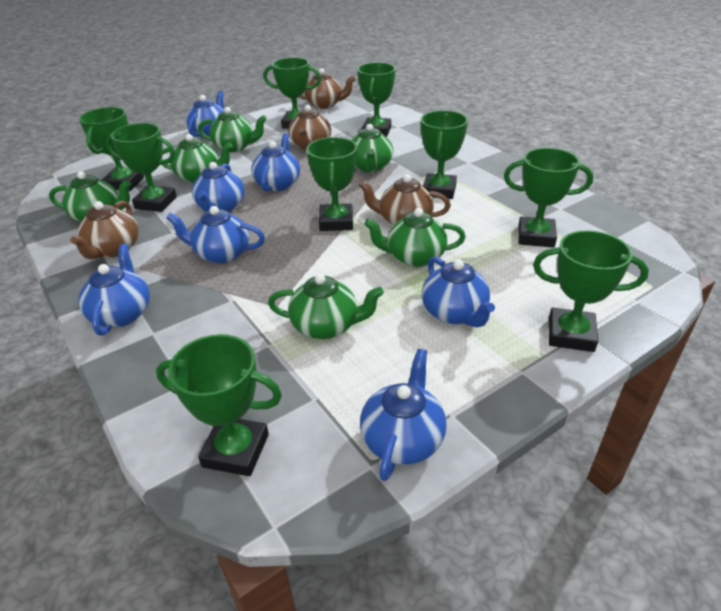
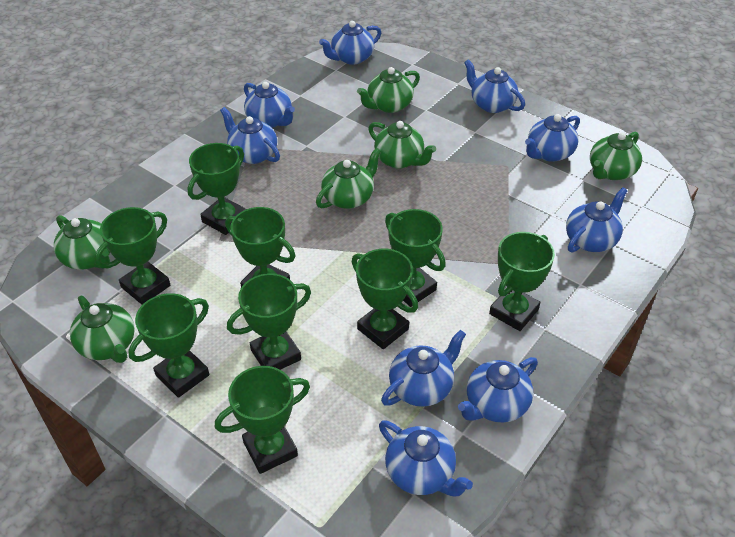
blue teapot: [79,244,150,336] [166,206,265,264] [186,91,224,138] [192,162,245,212] [251,133,300,192] [360,349,447,481] [421,256,495,328] = 7 -> [220,107,280,164] [244,82,295,128] [319,21,381,65] [379,420,473,496] [381,330,466,407] [458,357,538,423] [464,59,525,113] [525,114,580,162] [566,187,628,253] = 9
brown teapot: [70,201,139,259] [288,105,331,150] [299,68,356,109] [359,174,451,225] = 4 -> none = 0

